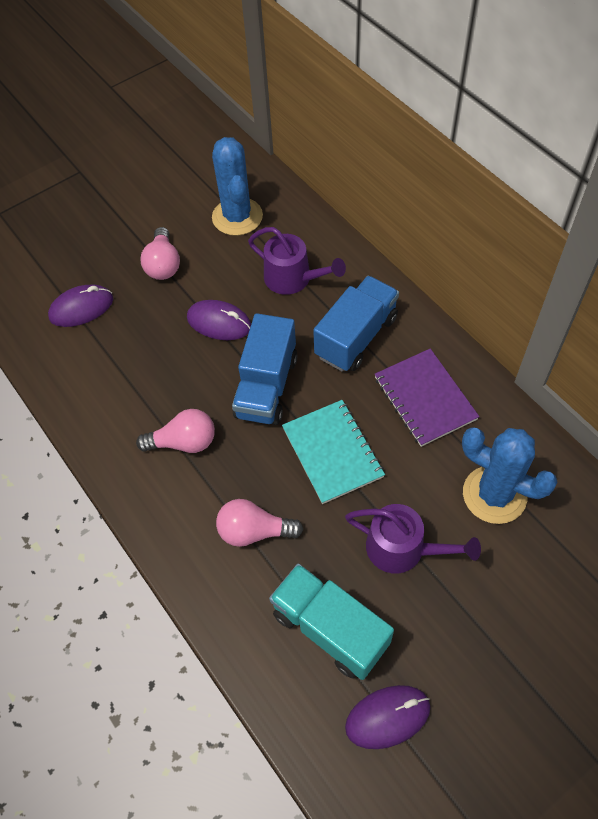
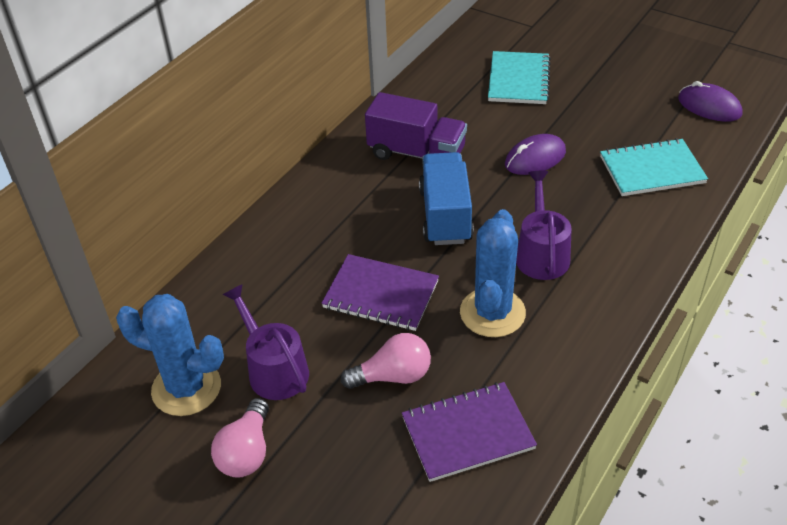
blue truck: [232,313,297,425] [313,276,399,372] = 2 -> [419,152,474,245] = 1
pink light bulb: [136,409,215,453] [141,227,180,280] [216,499,303,547] = 3 -> [211,398,269,478] [341,333,431,389] = 2
purple mouse: [48,284,113,327] [187,300,251,340] [345,685,430,749] = 3 -> [505,134,566,175] [678,81,743,122] = 2
purple notebook: [374,349,479,447] = 1 -> [321,254,439,331] [402,382,537,482] = 2
purple truck: none = 0 -> [365,92,467,160] = 1
turquoise notebook: [282,400,385,504] = 1 -> [488,51,551,104] [600,138,708,196] = 2
turquoise truck: [269,564,394,680] = 1 -> none = 0

